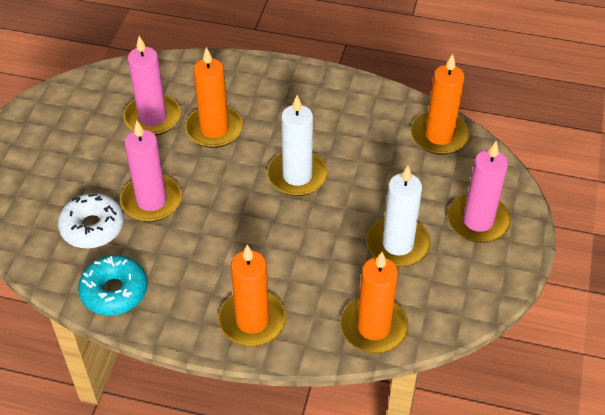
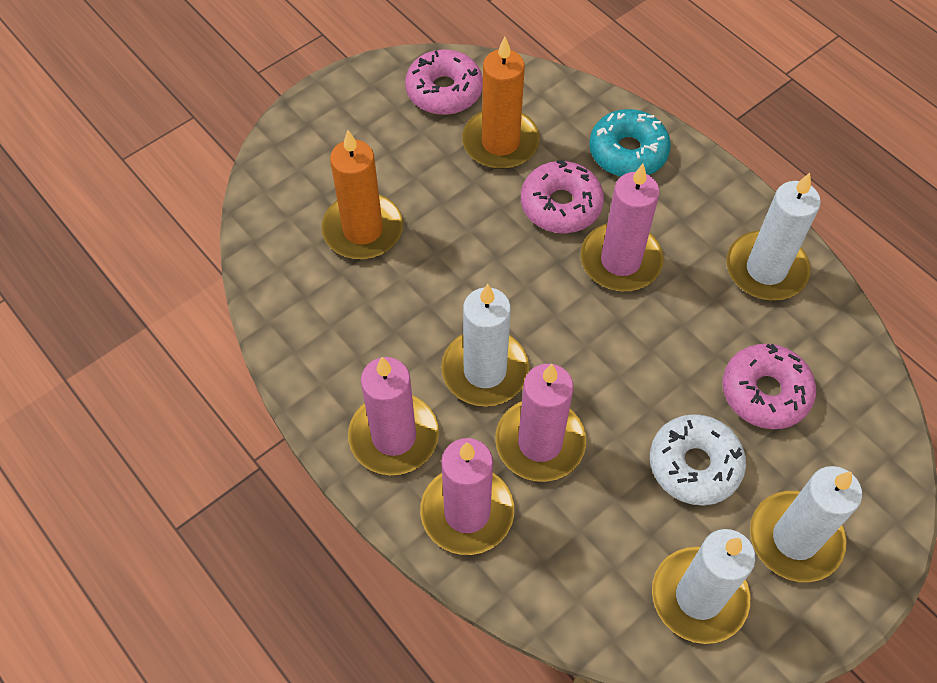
orange candle: [185,47,243,148] [218,245,286,346] [340,252,409,353] [411,54,470,155] = 4 -> [321,130,403,259] [462,37,540,169] = 2
pink candle: [120,121,182,222] [123,36,181,136] [448,141,511,243] = 3 -> [348,357,439,475] [420,438,514,555] [495,364,586,482] [580,164,664,291] = 4
pink donut: none = 0 -> [405,50,483,115] [521,160,604,233] [722,344,816,429] = 3
white candle: [267,95,328,196] [367,166,431,267] = 2 -> [441,284,529,407] [652,529,756,644] [726,173,821,301] [750,466,862,582] = 4

